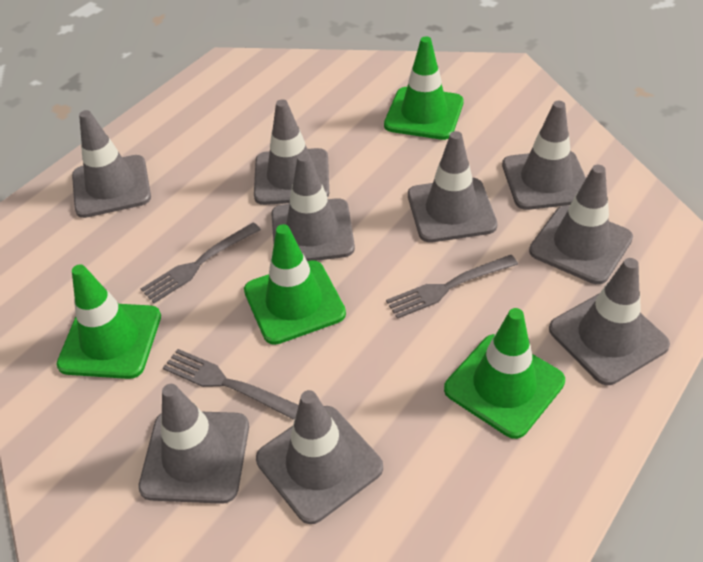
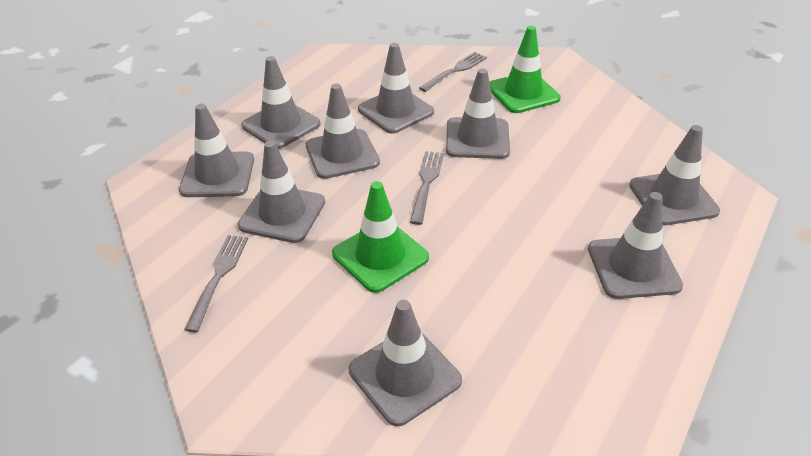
green traffic cone: [56,264,161,379] [244,224,346,345] [384,36,464,140] [444,308,565,439] = 4 -> [332,181,429,293] [490,26,561,113] = 2

